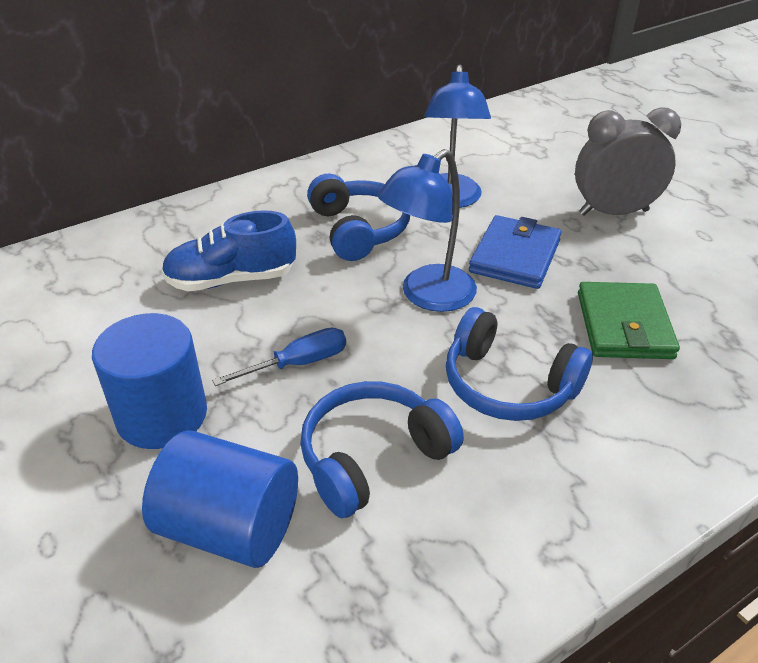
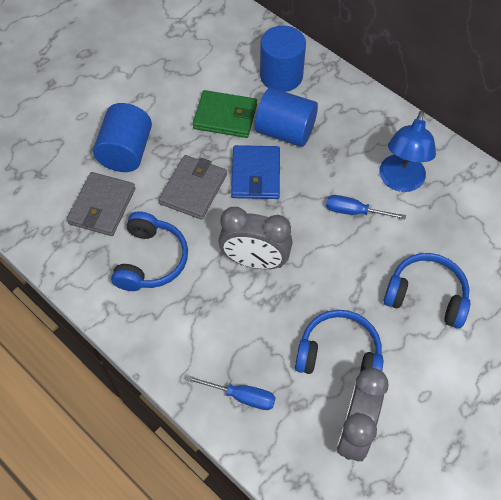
blue cylinder: [92,313,207,449] [142,430,298,568] = 2 -> [93,103,152,172] [255,88,318,147] [260,26,306,92] = 3
blue lamp: [377,149,477,312] [424,64,491,208] = 2 -> [379,110,436,192] = 1
blue screwdriver: [212,328,346,386] = 1 -> [186,375,276,410] [326,195,406,220] = 2
blue shoe: [161,210,296,291] = 1 -> none = 0
grey clock: [575,107,681,216] = 1 -> [218,207,293,269] [337,368,388,461] = 2
grey wallet: none = 0 -> [67,172,135,236] [159,155,227,220] = 2

